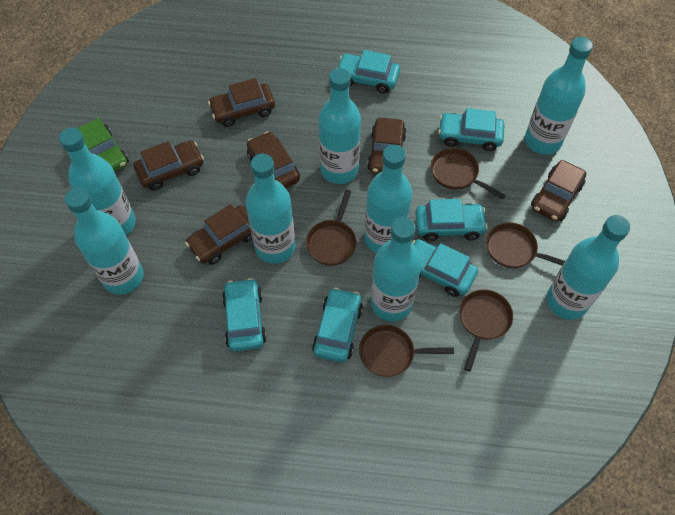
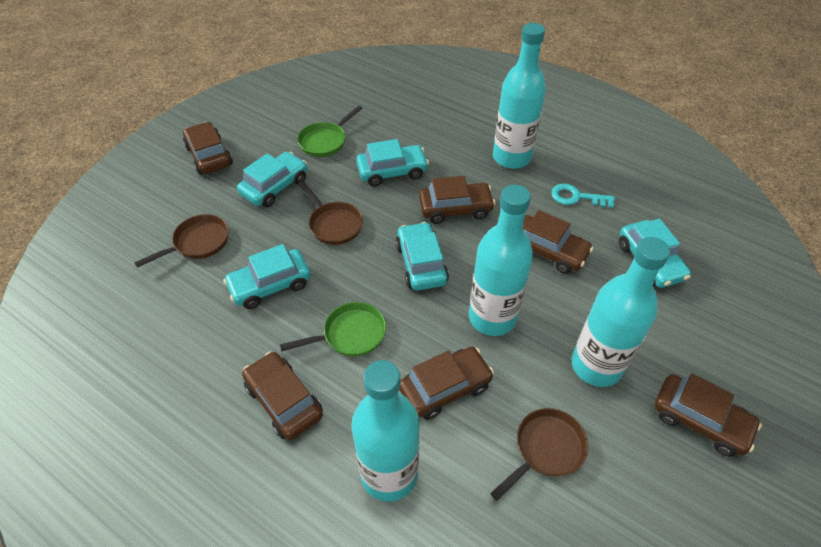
brown pan: [306,189,357,266] [359,325,454,377] [431,148,506,200] [459,289,513,372] [486,222,565,268] = 5 -> [134,214,229,268] [298,181,363,245] [490,408,588,501] = 3
green car: [76,118,129,172] = 1 -> none = 0
green pan: none = 0 -> [280,302,386,357] [297,106,363,157] = 2
turquoise bottle: [59,128,136,235] [65,188,143,295] [245,154,295,264] [319,68,361,184] [365,145,412,253] [371,217,422,321] [525,37,593,155] [547,215,630,320] = 8 -> [351,360,420,502] [469,185,533,336] [493,23,546,169] [572,237,670,387] = 4
turquoise car: [222,278,267,352] [312,288,363,363] [338,50,400,94] [412,239,478,297] [415,199,488,241] [438,108,505,151] = 6 -> [223,244,311,309] [237,152,307,207] [356,139,429,187] [396,222,449,291] [619,219,691,288] = 5
turquoise key: none = 0 -> [551,183,615,208] = 1

